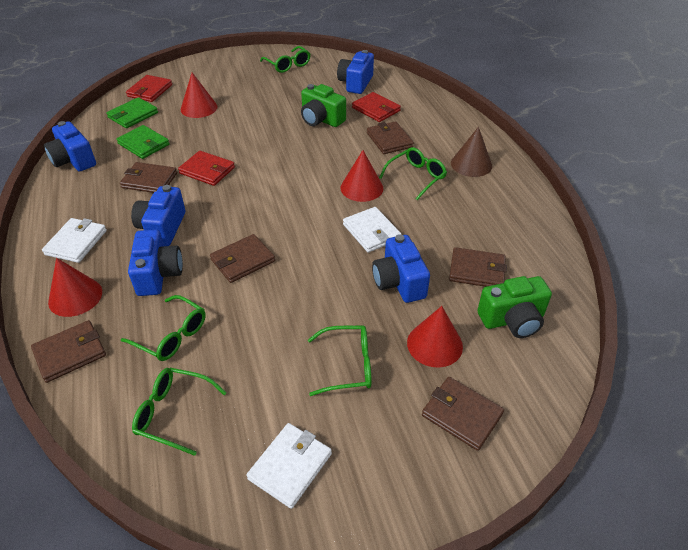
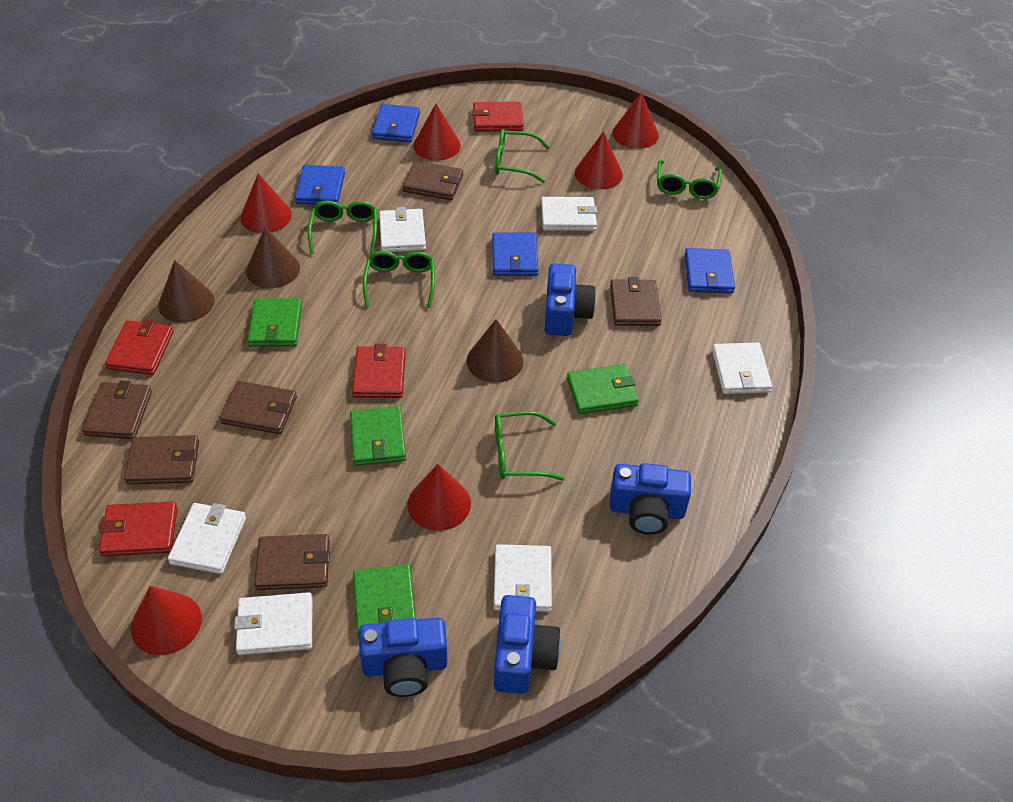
blue camera: [44,121,96,172] [128,229,183,296] [131,185,185,246] [337,50,374,94] [372,234,430,303] = 5 -> [359,618,448,697] [494,595,561,694] [545,263,596,336] [610,463,691,534] = 4
blue wallet: none = 0 -> [295,165,345,205] [372,104,420,142] [492,232,538,276] [685,248,735,293] = 4
brown cone: [451,127,492,177] = 1 -> [158,260,215,323] [246,227,300,288] [467,319,523,383] = 3
green camera: [301,84,346,127] [477,276,552,338] = 2 -> none = 0
green wallet: [106,97,158,128] [116,125,170,159] = 2 -> [248,298,302,346] [350,406,406,466] [353,564,416,637] [567,364,639,414] = 4
red cone: [48,258,102,317] [181,72,217,118] [341,150,383,202] [407,306,463,368] = 4 -> [131,586,202,655] [240,173,292,233] [407,464,471,531] [413,103,461,161] [575,131,623,189] [612,92,659,149] = 6
red wallet: [126,75,172,102] [178,151,235,186] [352,92,401,122] = 3 -> [99,501,178,556] [105,320,173,375] [352,344,406,398] [472,102,524,131] = 4
white wallet: [42,218,107,263] [247,423,332,509] [343,207,402,252] = 3 -> [168,503,246,574] [234,592,312,655] [379,207,426,252] [493,544,552,612] [541,197,597,231] [712,343,772,394] = 6

